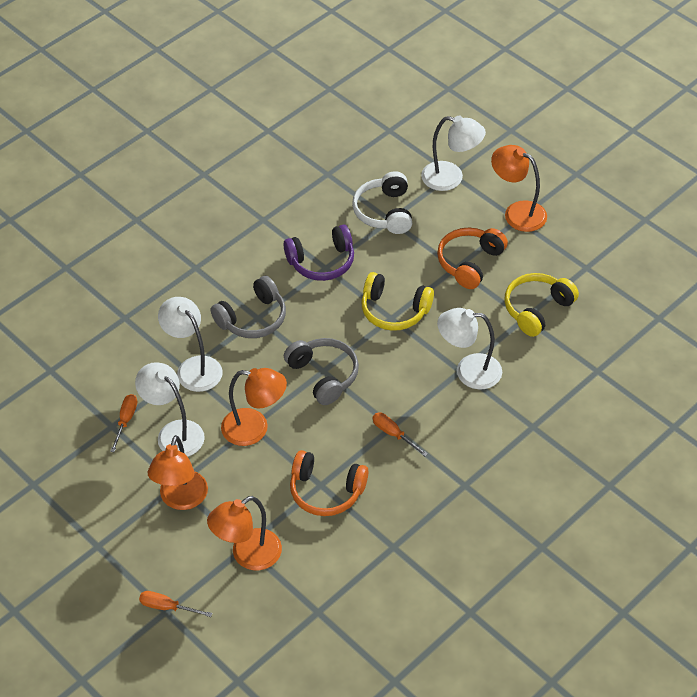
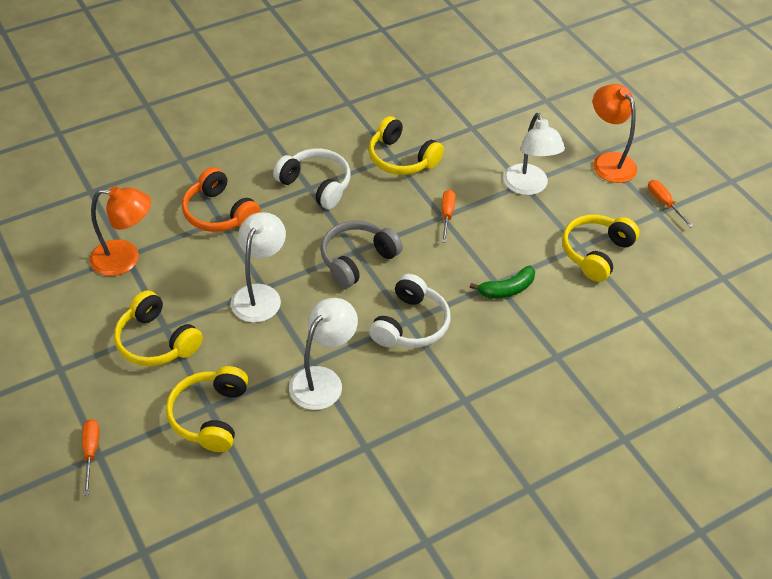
green banana: none = 0 -> [470,266,535,299] = 1
grey headphones: [211,276,286,338] [284,338,359,405] = 2 -> [321,220,403,288] = 1
orange headphones: [290,450,368,516] [437,228,508,289] = 2 -> [182,167,261,232] = 1
orange lamp: [148,435,208,510] [207,496,282,570] [221,368,287,446] [491,145,547,232] = 4 -> [89,186,151,276] [593,84,637,183] = 2
purple headphones: [284,225,354,281] = 1 -> none = 0
white headphones: [352,171,412,234] = 1 -> [273,148,350,209] [369,274,450,348] = 2
white lamp: [135,362,205,457] [158,297,223,392] [421,116,486,191] [437,308,502,390] = 4 -> [231,212,286,323] [289,298,358,410] [503,113,565,195] = 3
yellow headphones: [361,272,434,331] [504,273,579,337] = 2 -> [114,290,203,366] [166,366,248,452] [369,116,444,175] [562,215,639,282] = 4

